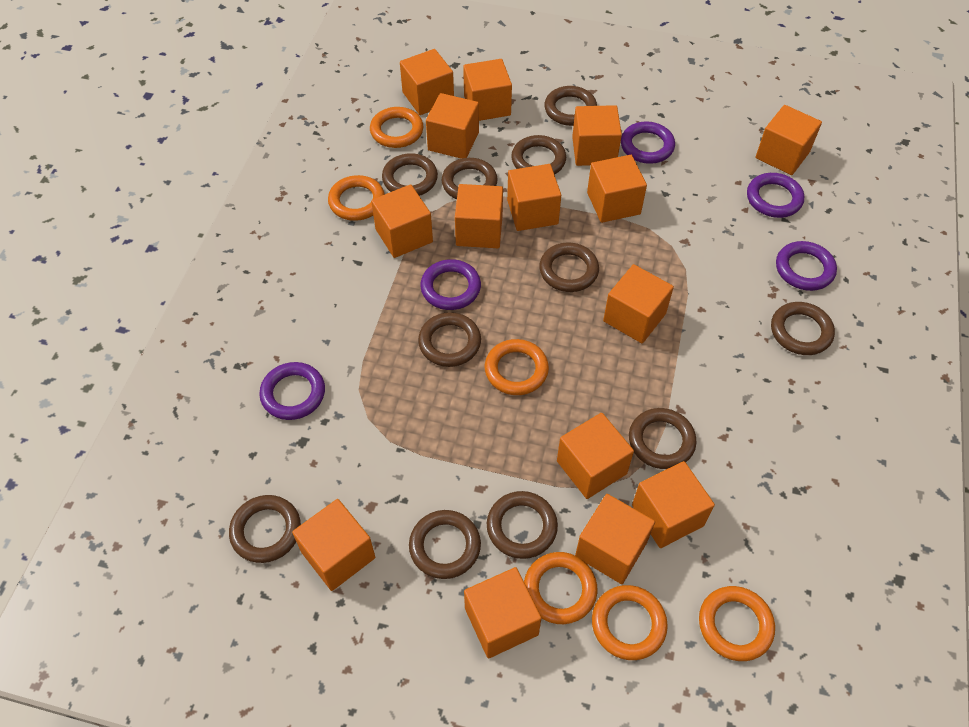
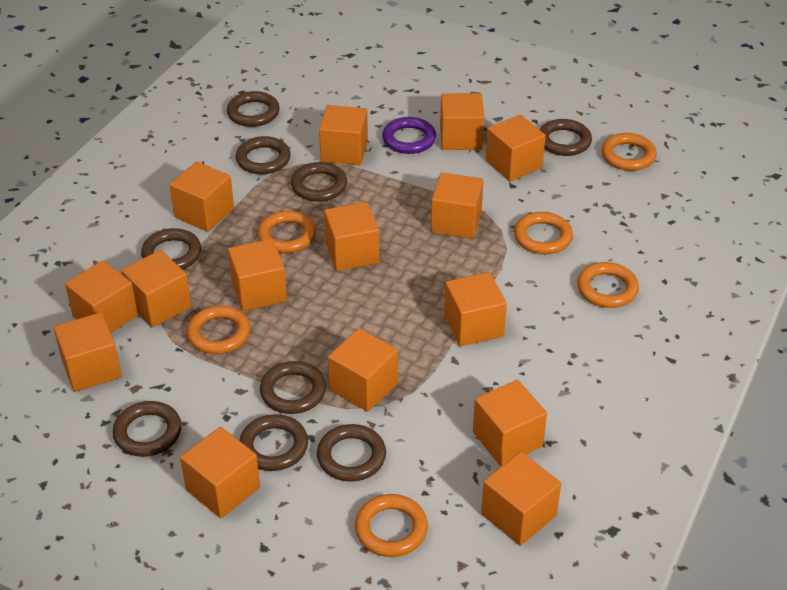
brown ring: [229,495,301,563] [382,153,438,196] [409,510,481,579] [418,312,481,367] [442,158,498,199] [487,491,558,559] [511,135,566,175] [539,242,599,292] [545,86,597,126] [629,408,696,469] [771,302,835,355] = 11 -> [112,401,182,457] [141,228,201,270] [227,91,280,127] [235,136,291,174] [239,414,308,471] [260,361,326,414] [291,162,347,202] [317,424,386,482] [540,119,592,156] = 9
purple ring: [259,362,325,420] [420,259,481,310] [621,121,675,164] [747,173,804,218] [776,241,837,291] = 5 -> [382,117,436,154] = 1

